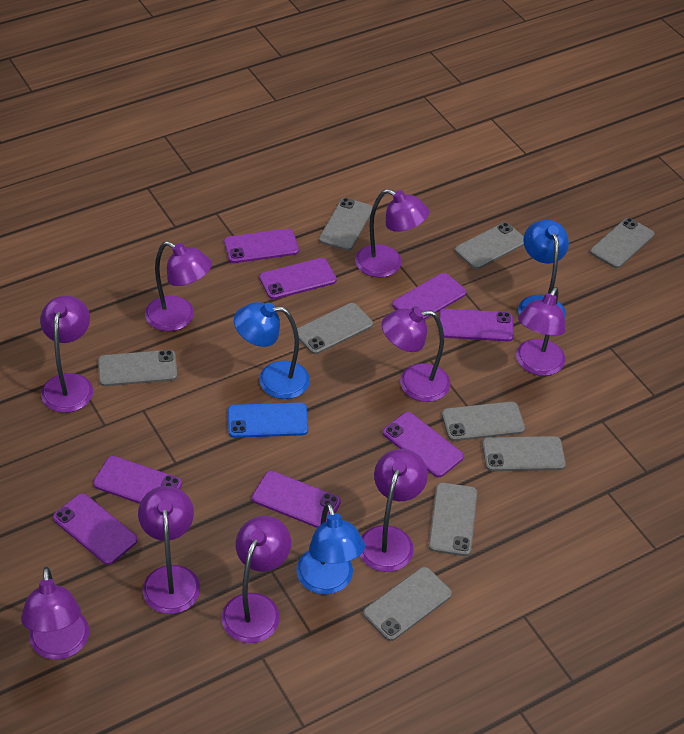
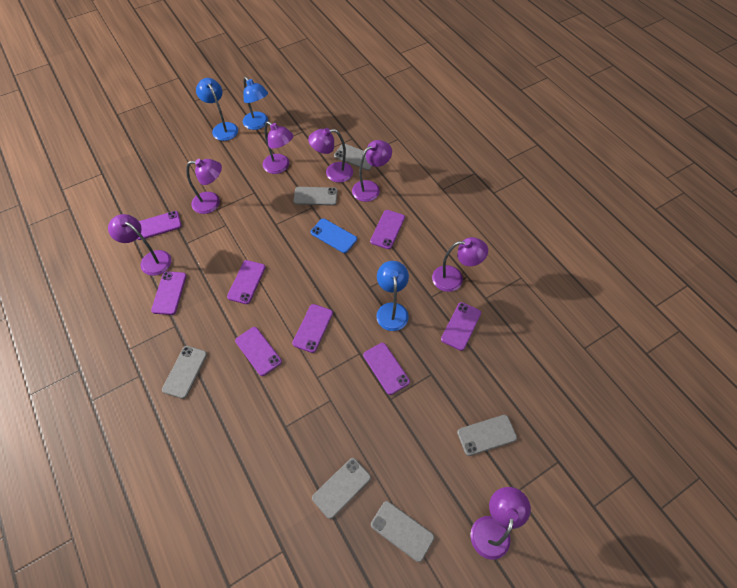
grey phone: [98,350,177,386] [297,303,373,354] [319,198,373,251] [363,567,452,641] [428,483,477,556] [442,402,525,441] [455,222,524,269] [482,436,566,471] [590,218,654,268] = 9 -> [162,346,207,399] [293,187,338,206] [312,458,371,519] [334,144,372,170] [371,501,434,562] [457,415,517,456] = 6
purple lamp: [21,567,89,660] [40,296,93,413] [138,486,200,614] [145,241,212,331] [222,516,291,643] [355,189,429,278] [360,449,428,572] [382,308,450,402] [516,287,565,376] = 9 -> [108,214,171,276] [186,159,222,214] [263,121,293,174] [308,128,353,183] [352,140,392,202] [432,237,488,292] [470,487,531,560] = 7

